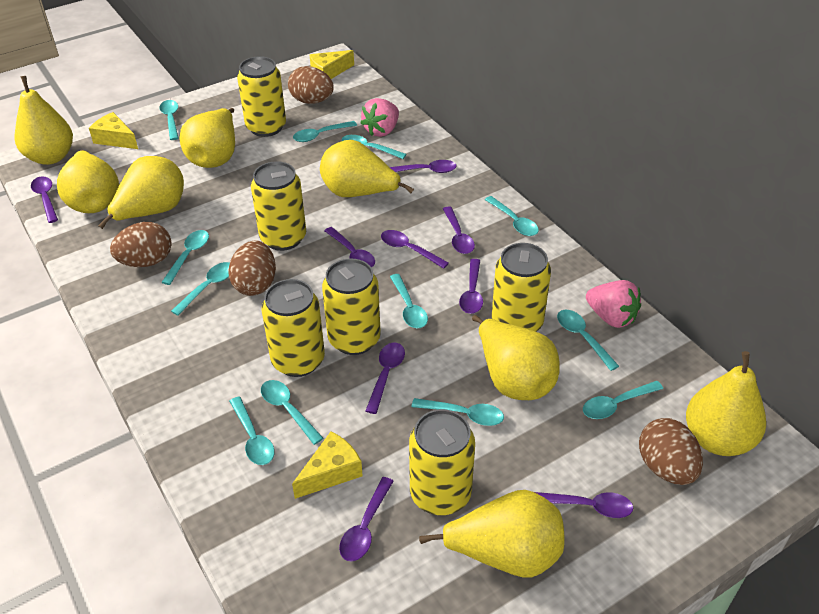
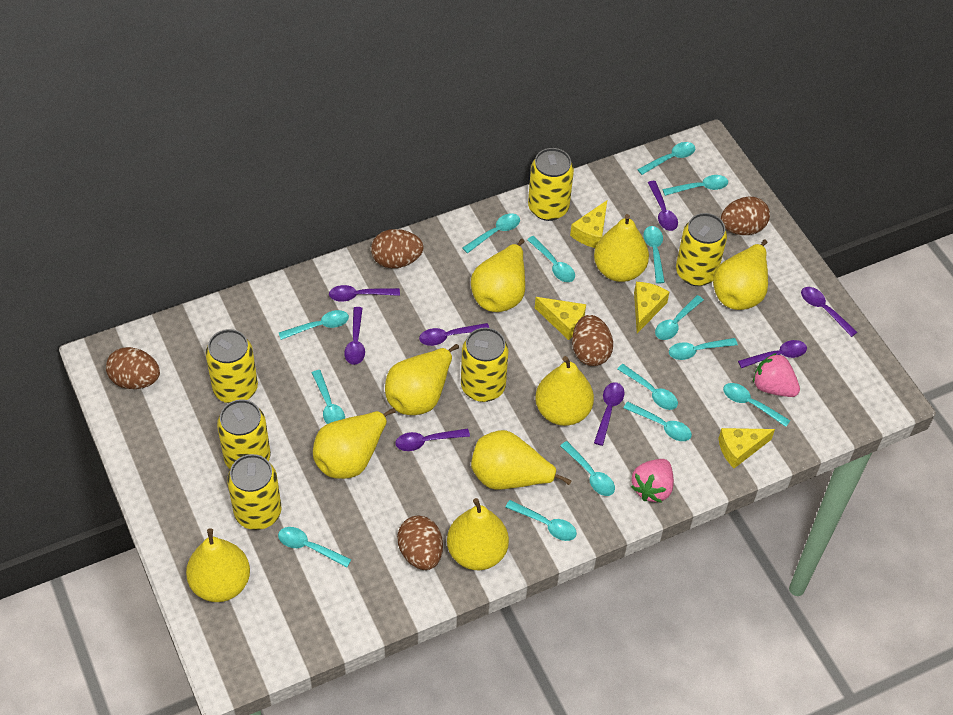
brown egg: [110,222,172,267] [228,241,276,296] [288,66,334,104] [639,418,703,485] = 4 -> [106,347,160,389] [371,229,424,269] [397,516,443,570] [572,315,613,366] [721,196,770,235] = 5
purple spoon: [31,176,58,223] [324,227,375,268] [339,477,394,561] [365,343,405,414] [381,230,449,269] [390,160,457,173] [443,207,475,254] [459,259,483,314] [535,492,633,518] = 9 -> [329,285,400,302] [344,307,365,365] [395,428,470,451] [419,323,489,346] [594,382,625,446] [648,181,678,231] [738,340,807,368] [801,287,857,337] = 8
turquoise spoon: [159,100,179,140] [161,230,209,285] [171,262,230,316] [229,397,275,465] [261,380,323,445] [293,121,357,142] [342,135,406,159] [390,274,428,328] [411,398,504,426] [485,196,539,236] [557,310,619,371] [583,381,663,419] = 12 -> [278,527,352,567] [279,310,349,340] [312,370,345,424] [463,213,520,253] [505,500,577,541] [527,236,575,282] [560,441,615,496] [617,364,678,410] [623,402,692,441] [637,142,695,175] [643,226,665,283] [655,295,704,340] [663,175,728,196] [669,338,738,360] [723,383,790,427] = 15
yellow cheese: [89,112,138,149] [292,432,363,499] [310,50,354,79] = 3 -> [535,297,586,340] [570,200,607,248] [634,282,669,333] [718,428,775,468] = 4
yellow pear: [15,76,73,165] [57,150,119,213] [98,156,184,229] [179,108,235,168] [320,140,414,197] [419,490,565,577] [472,315,560,400] [686,351,766,456] = 8 -> [186,528,250,602] [313,408,396,479] [385,344,459,415] [447,498,509,570] [471,239,525,312] [471,430,572,490] [535,356,594,426] [594,214,649,282] [713,240,768,310] = 9

